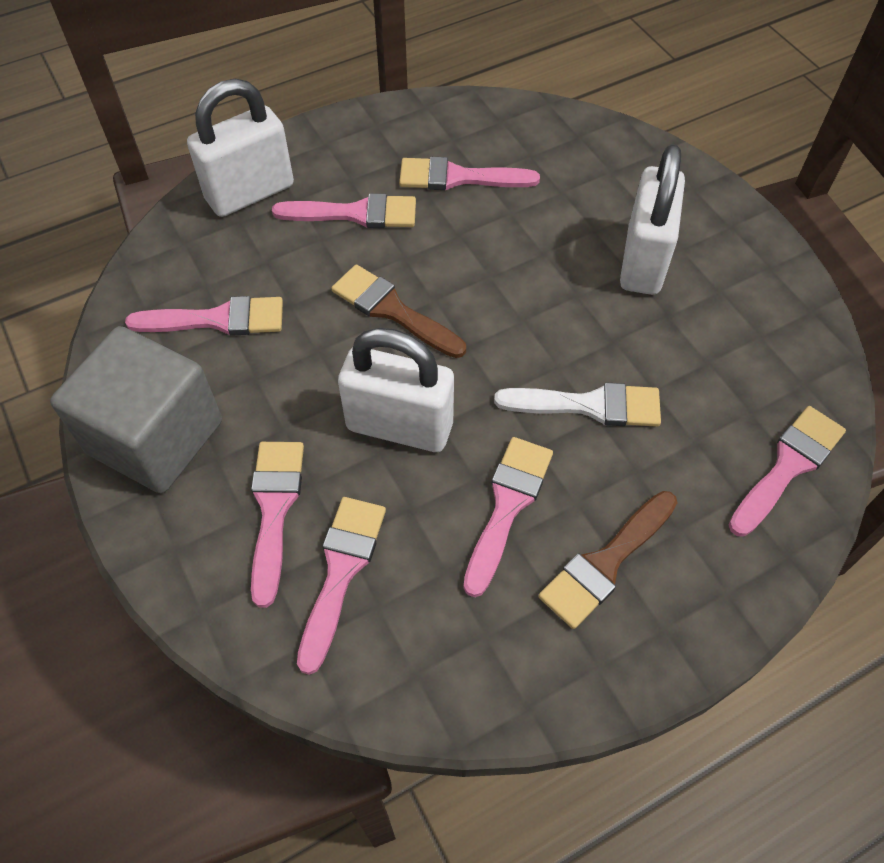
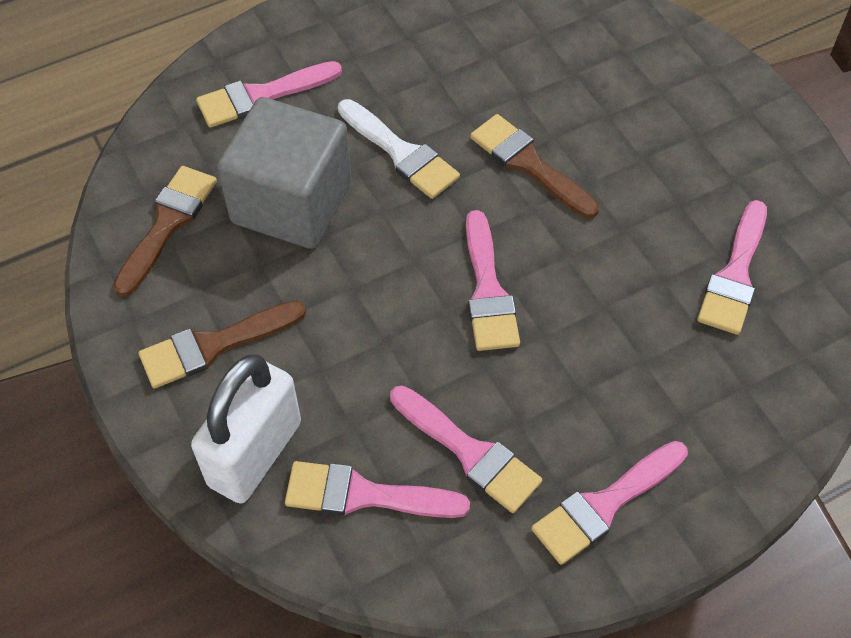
brown brush: [331,264,466,358] [538,491,678,629] = 2 -> [113,166,217,297] [139,301,306,388] [470,114,599,218] = 3
pink brush: [125,296,283,336] [251,442,304,608] [272,193,416,228] [297,497,386,675] [399,157,540,190] [463,437,553,597] [729,406,846,537] = 7 -> [196,61,342,128] [285,461,470,518] [390,385,542,513] [466,210,520,351] [531,441,688,565] [697,200,767,335] = 6
white padlock: [187,79,294,217] [338,328,454,452] [620,144,685,295] = 3 -> [191,355,301,504] = 1

